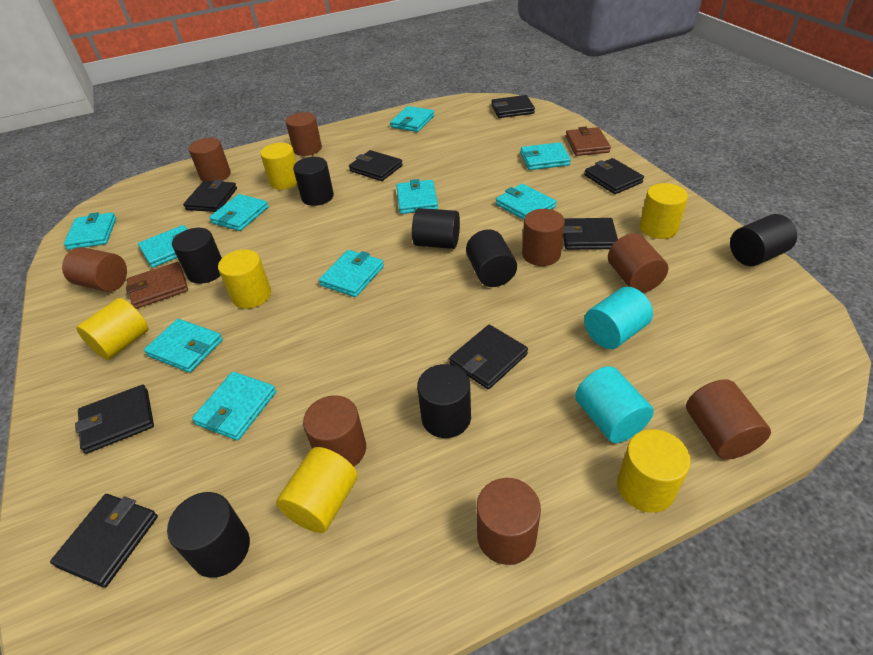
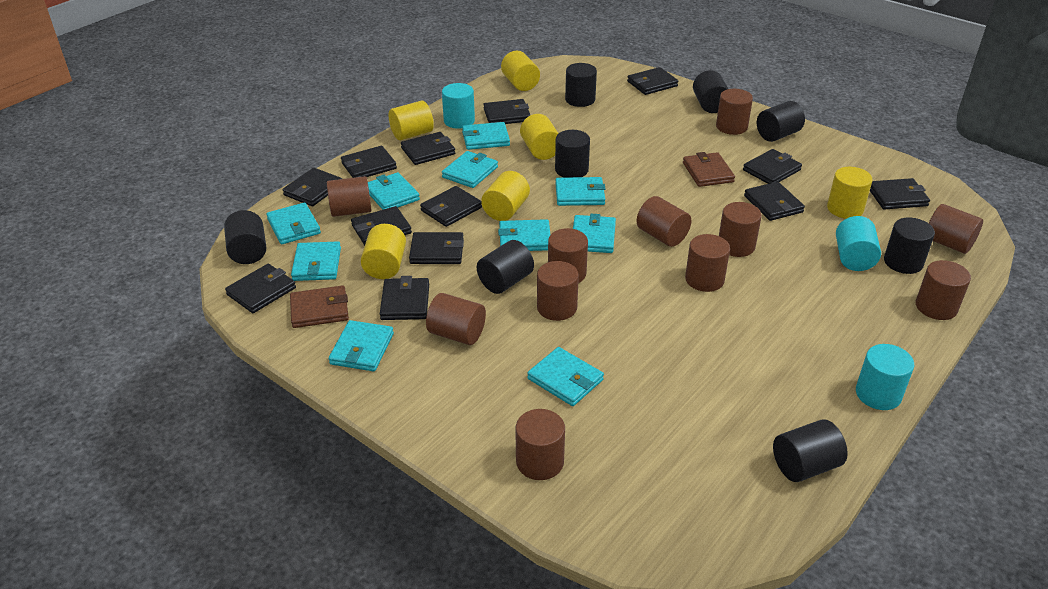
black cylinder: [167,492,250,578] [172,228,222,284] [293,157,334,206] [412,208,460,249] [417,364,471,438] [466,229,517,287] [730,214,797,266] = 7 -> [224,210,266,264] [477,240,534,294] [555,130,590,178] [565,63,597,107] [693,70,728,113] [757,101,805,142] [773,419,848,482] [884,218,935,274] = 8
black wallet: [50,494,158,588] [75,385,154,454] [183,179,237,212] [349,150,403,181] [449,324,528,389] [491,95,535,118] [563,218,618,250] [584,158,644,194] = 8 -> [225,264,296,313] [283,168,342,206] [341,146,397,178] [351,206,412,246] [380,276,429,320] [401,132,455,165] [409,232,464,264] [420,186,482,227] [483,99,530,124] [627,67,678,95] [743,149,802,184] [744,182,805,221] [870,178,930,210] = 13
brown cylinder: [62,247,127,292] [188,138,231,182] [286,112,322,156] [303,395,366,467] [477,478,541,565] [522,209,565,266] [608,233,668,293] [686,379,771,459] = 8 -> [327,176,372,217] [426,293,486,345] [515,409,565,480] [537,261,579,321] [548,228,588,283] [636,196,691,247] [685,234,730,292] [716,89,753,135] [719,202,762,257] [916,260,971,320] [929,204,983,254] = 11
turquoise cylinder: [575,366,654,443] [584,287,653,349] = 2 -> [442,83,475,129] [836,216,881,271] [856,344,914,410] = 3

